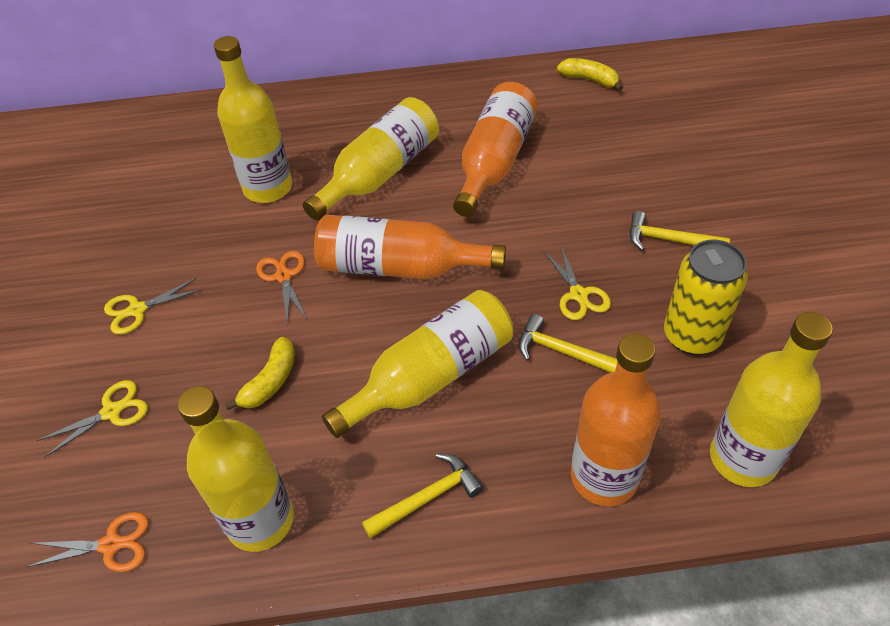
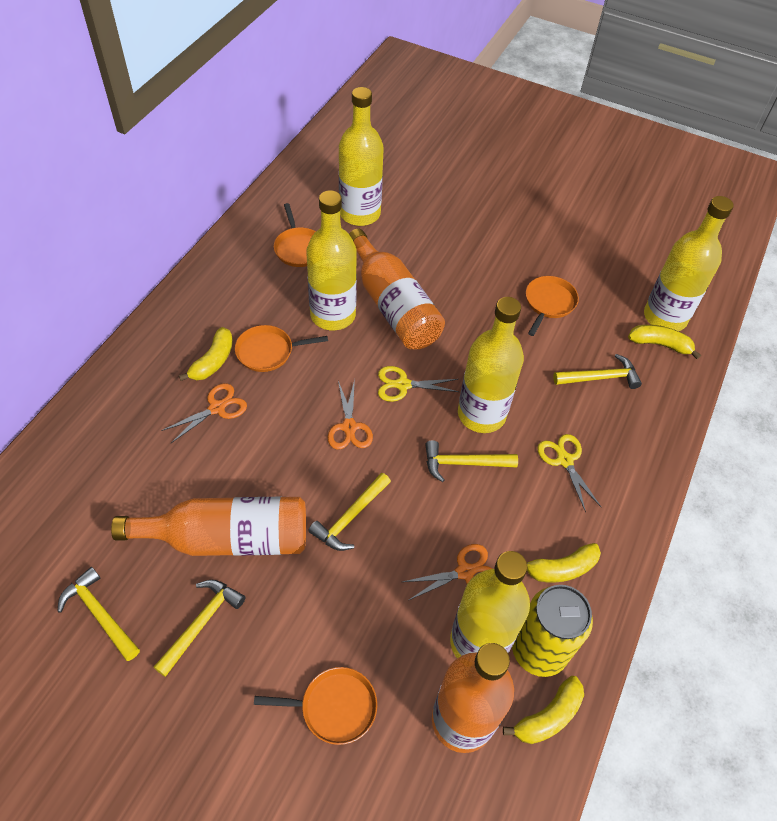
orange pan: none = 0 -> [235,325,328,372] [254,667,377,745] [274,203,316,267] [526,276,579,336] = 4
orange scissors: [27,512,149,572] [256,251,307,326] = 2 -> [161,383,247,443] [328,379,373,449] [403,544,493,600] = 3
yellow banana: [225,337,295,410] [557,58,623,91] = 2 -> [179,327,233,381] [503,676,584,744] [527,543,601,583] [628,325,701,359] = 4
yellow hammer: [362,453,484,539] [518,314,617,373] [630,211,730,251] = 3 -> [57,567,140,661] [153,580,246,677] [308,473,391,551] [425,440,518,482] [553,354,642,389] = 5
yellow scissors: [36,380,148,458] [104,278,203,335] [543,246,611,320] = 3 -> [378,366,459,402] [537,434,601,513] = 2

